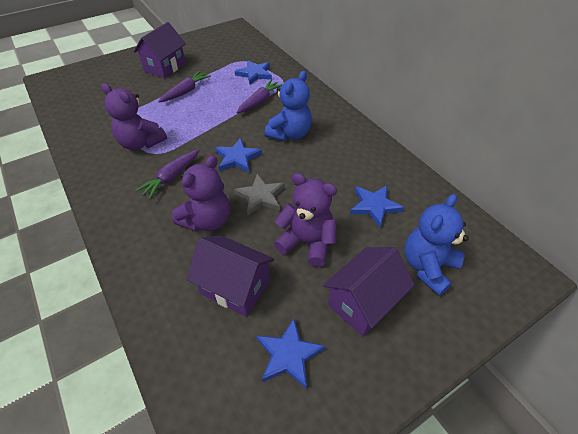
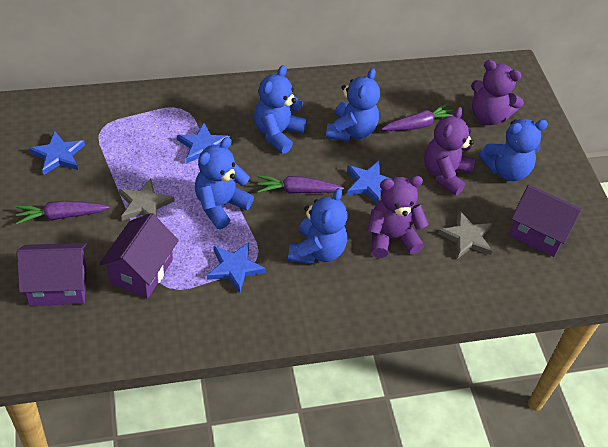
blue teddy bear: [265,71,312,141] [405,194,469,296] = 2 -> [195,137,254,229] [254,65,307,154] [288,188,348,265] [326,68,380,141] [479,119,548,181] = 5
grey star: [234,174,285,215] = 1 -> [119,178,175,221] [438,211,492,259] = 2

